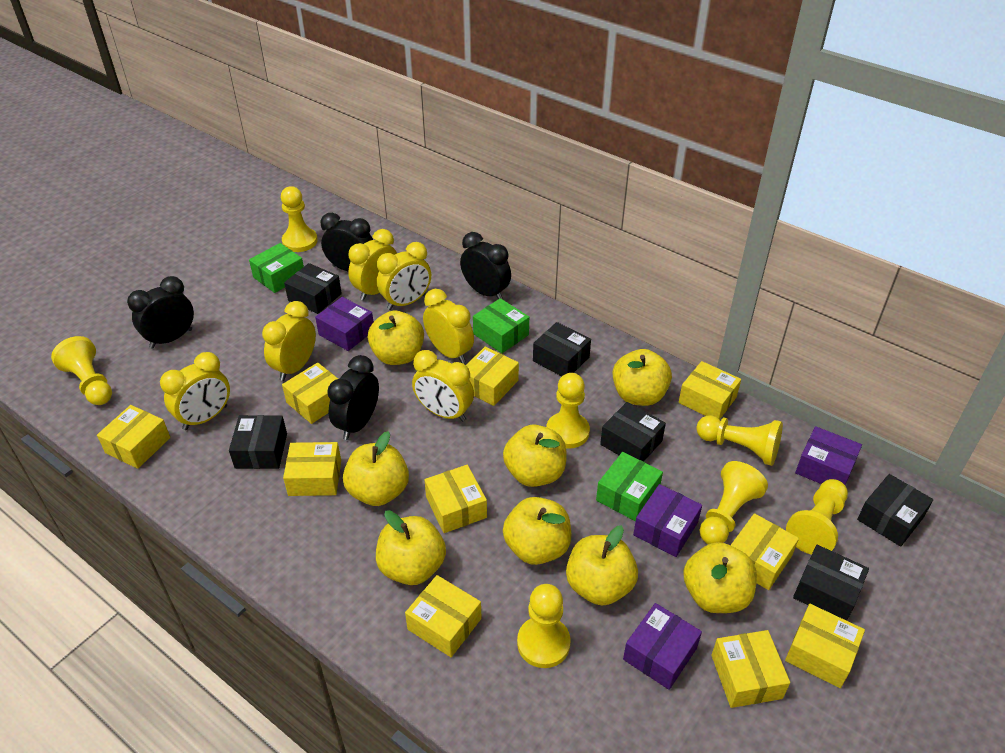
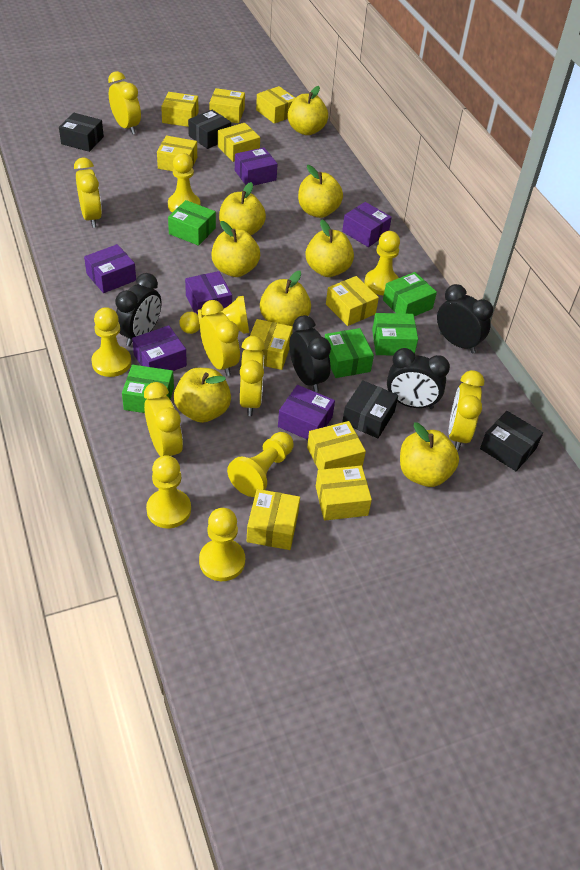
black box: [229,415,287,469] [284,263,342,314] [533,322,591,376] [600,402,666,462] [793,545,869,621] [857,474,933,547] = 6 -> [59,113,104,152] [188,110,231,149] [342,380,398,438] [480,411,543,471] = 4
green box: [249,243,304,293] [473,298,529,353] [596,452,663,521] = 3 -> [122,365,174,413] [168,200,216,246] [325,328,374,378] [372,313,418,355] [383,272,437,316] = 5
purple box: [315,297,373,351] [623,603,702,690] [633,484,702,557] [795,426,862,485] = 4 -> [84,244,136,293] [132,325,187,371] [185,271,232,314] [235,147,277,186] [278,385,335,440] [342,202,392,247] = 6

